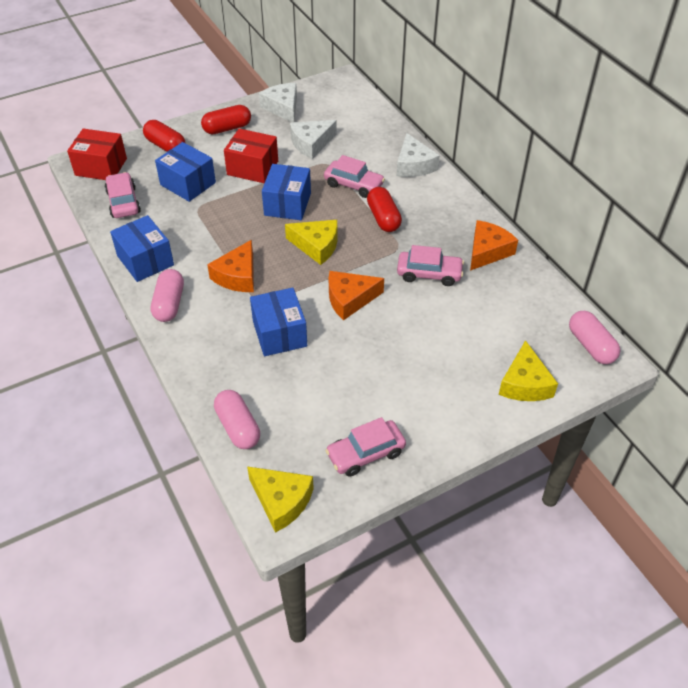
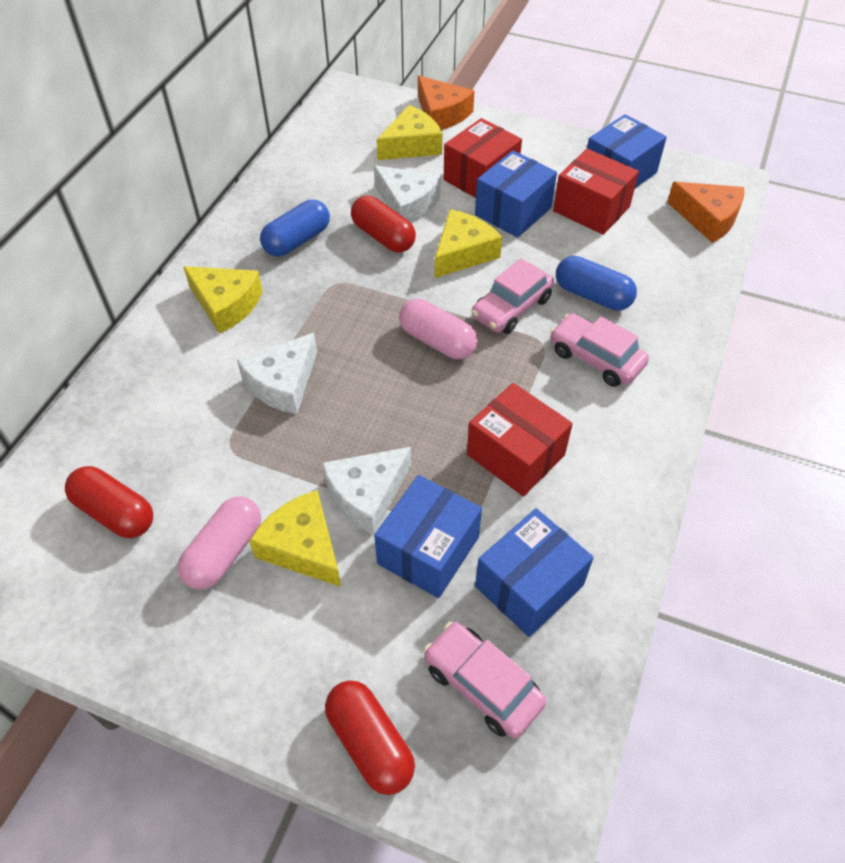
blue capsule: none = 0 -> [260,200,330,257] [556,256,637,311] = 2
orange cheese: [207,240,254,292] [329,271,384,320] [470,220,518,271] = 3 -> [418,75,475,130] [667,182,744,243] = 2
pink capsule: [151,269,184,322] [214,390,260,449] [569,311,621,364] = 3 -> [178,496,261,590] [399,299,478,359] = 2
pink car: [105,172,141,218] [324,155,385,198] [325,417,406,477] [397,245,464,286] = 4 -> [424,622,546,738] [472,258,554,334] [550,313,649,387] = 3
red box: [67,128,127,180] [224,129,278,183] = 2 -> [444,118,522,198] [467,383,573,496] [553,148,639,235] = 3
yellow cheese: [247,466,314,533] [285,220,338,265] [499,340,558,401] = 3 -> [183,266,263,334] [249,490,341,587] [377,105,442,160] [435,209,502,278] = 4

